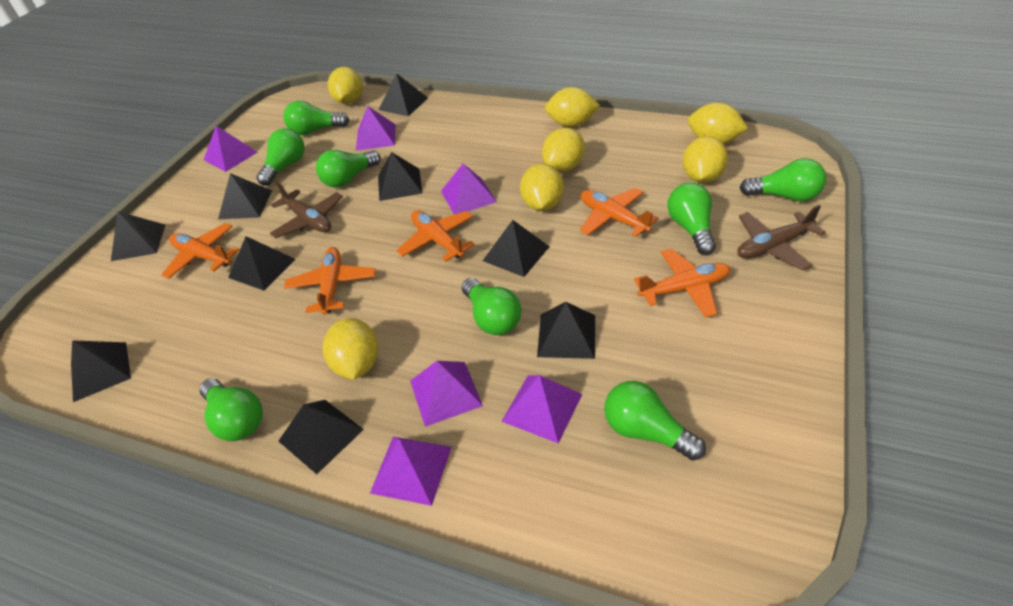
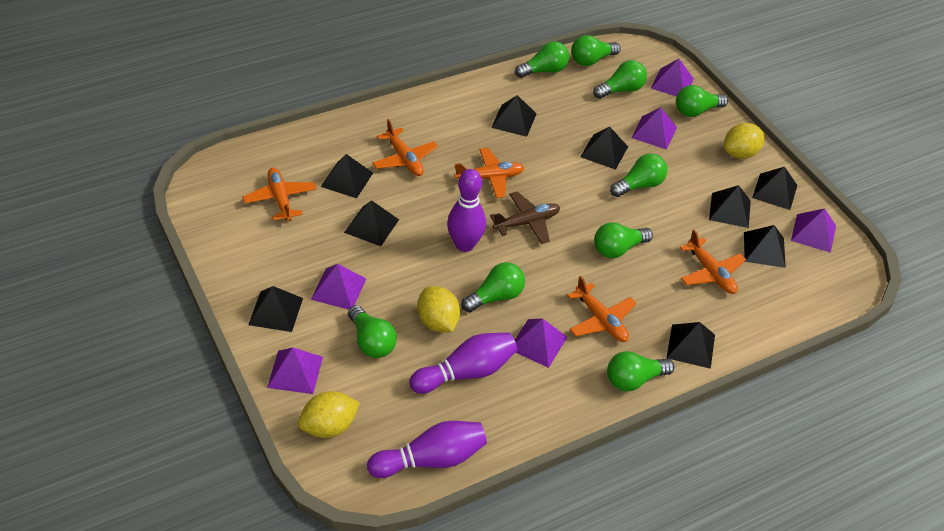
brown plane: [270,182,343,238] [737,205,826,270] = 2 -> [490,192,560,244] = 1
green light bulb: [199,378,263,441] [256,128,305,186] [283,101,349,135] [316,150,381,188] [462,278,522,335] [604,381,706,461] [667,183,716,255] [740,158,826,201] = 8 -> [348,305,397,358] [461,262,525,312] [515,41,569,78] [571,35,621,66] [593,60,647,99] [594,222,653,258] [607,351,674,391] [610,153,668,197] [676,85,728,117] = 9
purple bowling pin: none = 0 -> [367,421,487,478] [409,332,517,394] [447,169,486,252] = 3
yellow lemon: [323,318,378,380] [328,67,363,104] [520,164,564,211] [542,128,585,172] [545,87,600,127] [683,136,728,183] [688,102,748,144] = 7 -> [298,391,360,438] [417,286,460,332] [724,123,765,159] = 3

